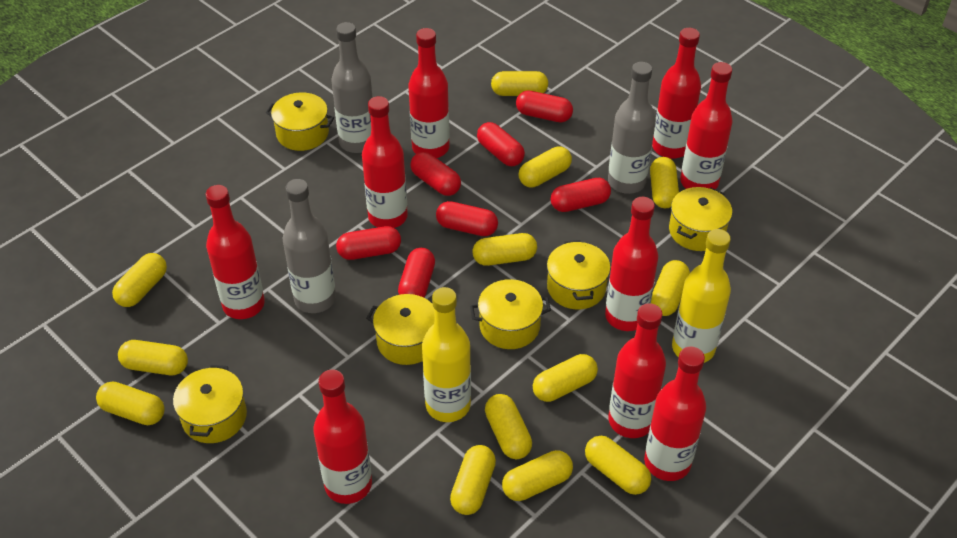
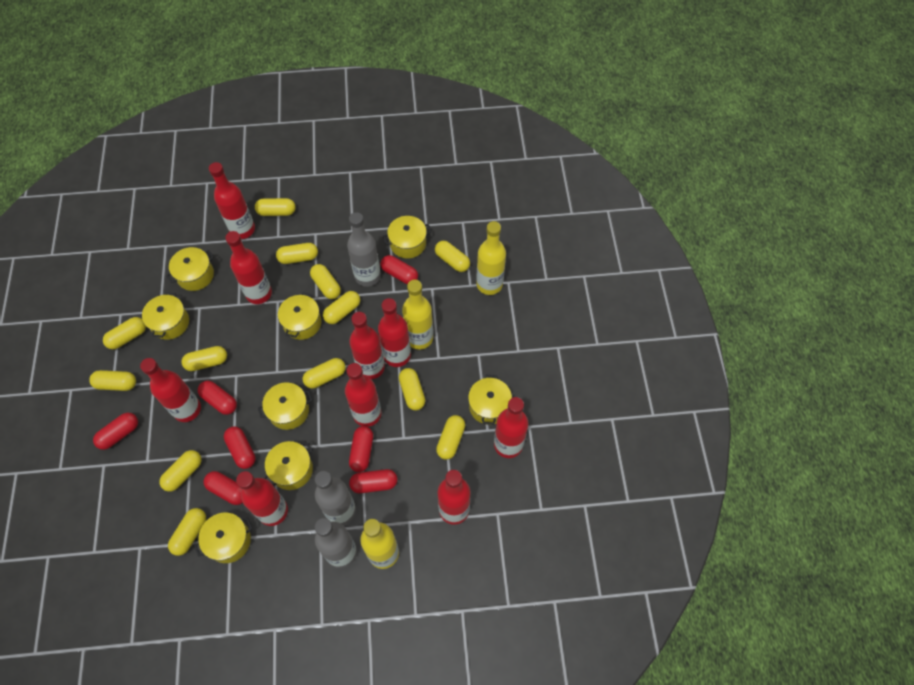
yellow bottle: [422,287,471,422] [672,229,731,363] = 2 -> [360,519,399,569] [402,280,433,350] [476,221,506,295] = 3
yellow pot: [173,365,247,443] [266,92,334,151] [366,294,435,365] [470,279,551,349] [547,240,611,309] [669,187,732,251] = 6 -> [142,292,189,340] [166,247,214,291] [194,513,253,563] [258,382,312,430] [264,441,313,490] [278,292,321,340] [383,216,431,258] [468,375,512,425] = 8

